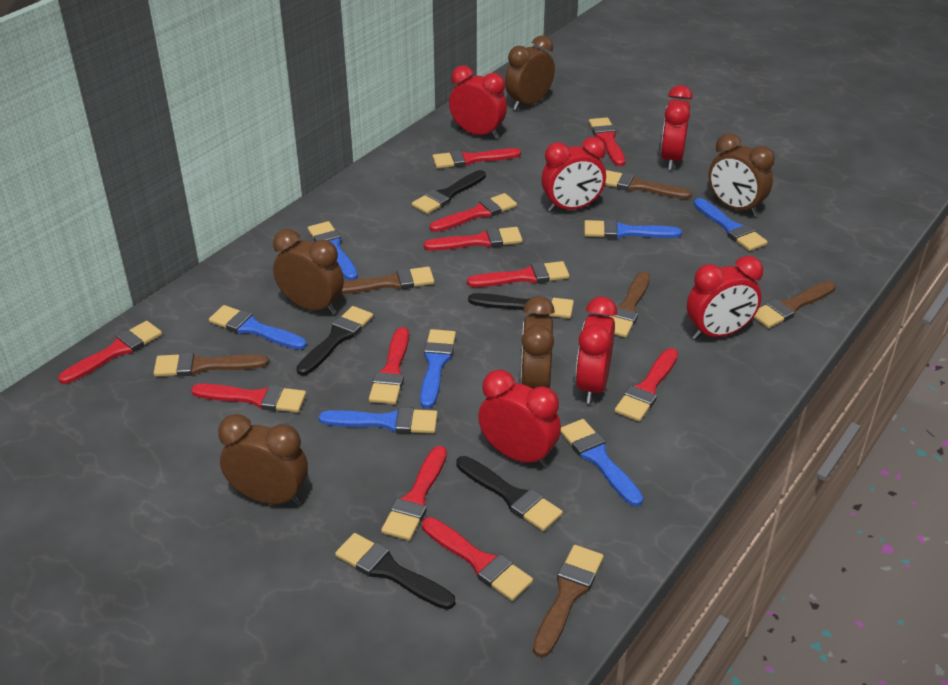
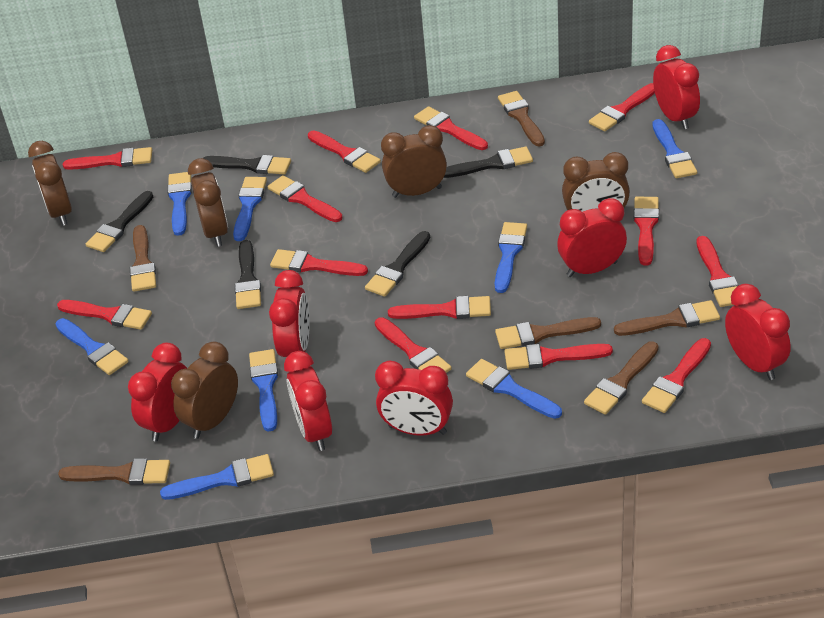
blue brush: [209,305,307,350] [308,221,358,280] [319,407,438,434] [420,329,456,408] [560,419,643,507] [584,219,682,239] [694,198,768,251] = 7 -> [56,318,129,375] [160,454,274,500] [167,172,192,236] [233,177,267,241] [249,349,278,432] [466,359,562,419] [495,222,527,293] [653,119,697,178] = 8
red brush: [58,321,162,384] [191,384,306,412] [369,327,409,404] [381,446,447,541] [422,517,533,601] [424,227,523,251] [430,193,517,232] [432,148,521,168] [467,261,569,287] [589,117,625,166] [615,348,678,422] = 11 -> [57,300,152,330] [63,147,152,170] [267,175,342,222] [270,249,368,276] [308,130,381,173] [375,317,452,373] [388,296,491,319] [414,106,488,150] [504,344,613,370] [589,83,655,132] [634,197,659,265] [642,338,711,413] [696,236,738,307] = 13
red clock: [449,65,507,139] [478,370,561,467] [541,137,606,212] [575,297,617,404] [661,85,693,170] [687,256,763,340] = 6 -> [128,343,187,441] [269,270,310,357] [284,351,332,451] [375,361,453,436] [557,198,627,277] [653,45,700,129] [725,284,791,380] = 7

